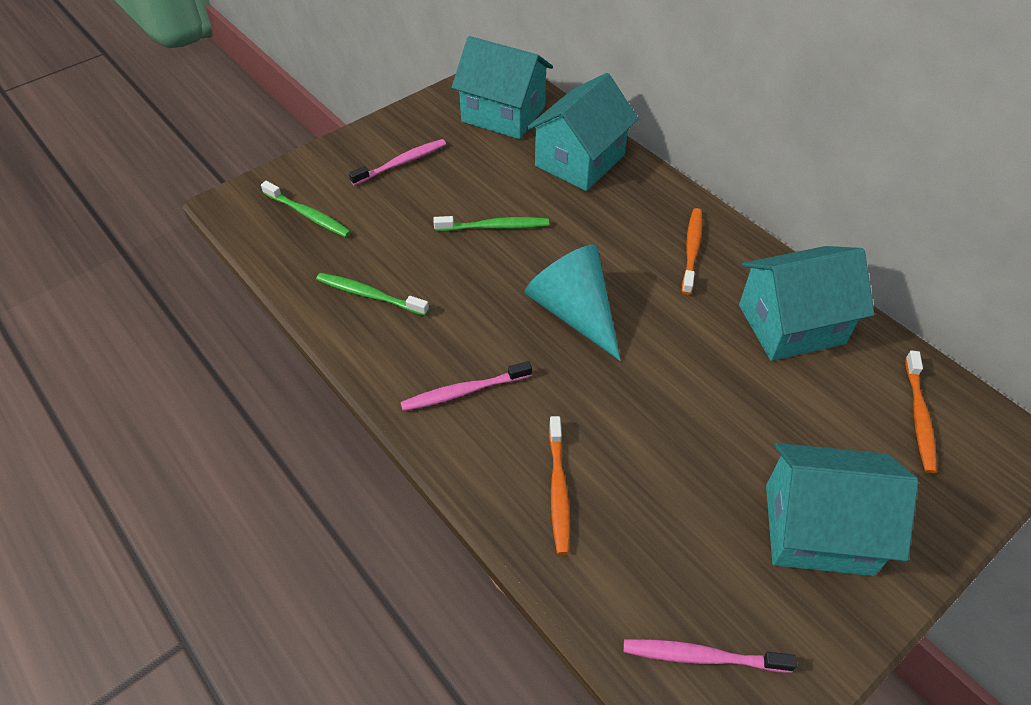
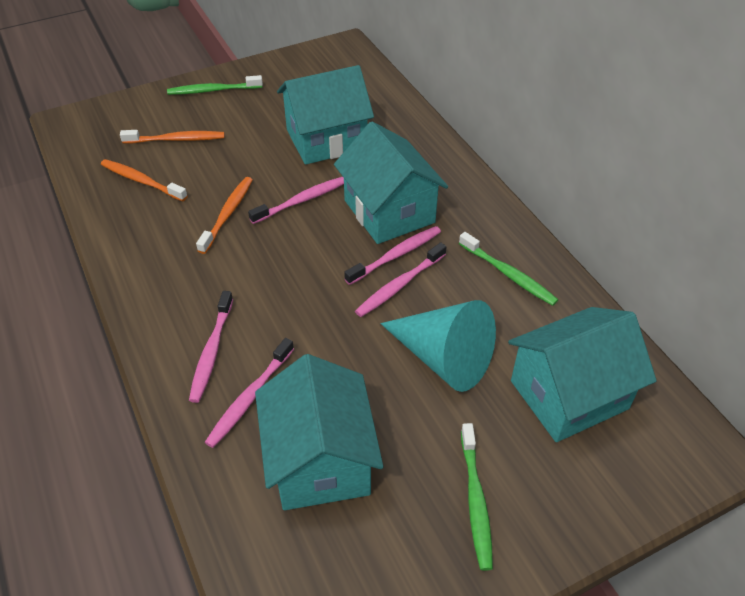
pink toothbrush: [349,139,446,186] [400,361,532,411] [623,639,797,673] = 3 -> [189,291,233,403] [205,338,294,448] [248,177,344,224] [344,226,441,285] [355,242,446,317] = 5

